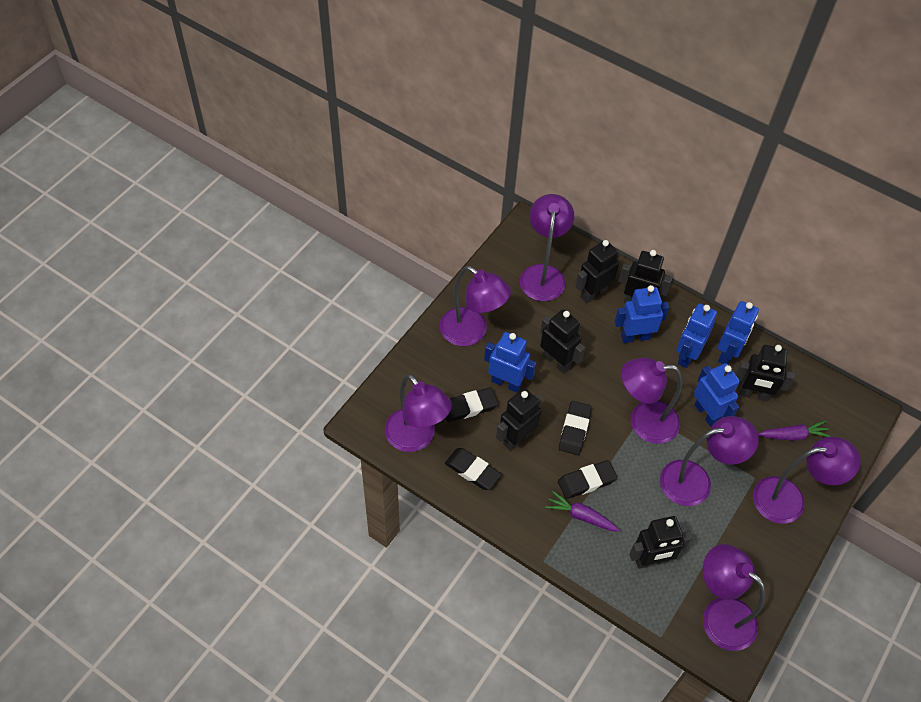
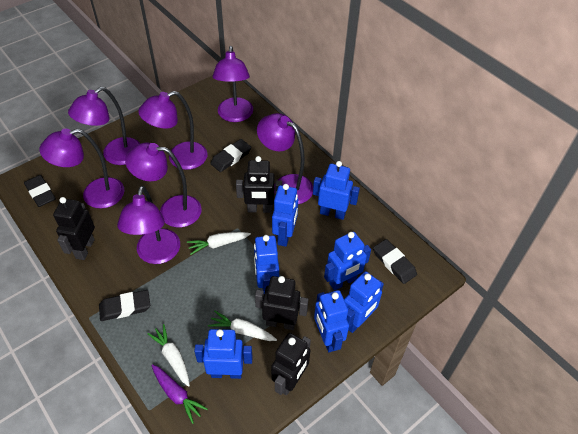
black robot: [496,388,542,451] [540,309,585,374] [575,240,620,303] [618,250,672,303] [629,516,691,569] [735,345,795,402] = 6 -> [53,197,95,260] [236,156,282,213] [255,276,308,330] [271,333,311,395] = 4
blue robot: [484,332,536,393] [614,285,669,343] [676,303,717,368] [694,363,740,427] [717,301,759,364] = 5 -> [194,329,253,379] [254,235,279,293] [272,184,298,247] [313,161,360,220] [314,290,349,352] [324,232,371,291] [344,271,384,333] = 7
purple carrot: [545,491,620,532] [758,420,832,441] = 2 -> [152,364,208,424] = 1
white carrot: none = 0 -> [147,324,190,387] [187,232,251,255] [208,311,277,341] = 3

